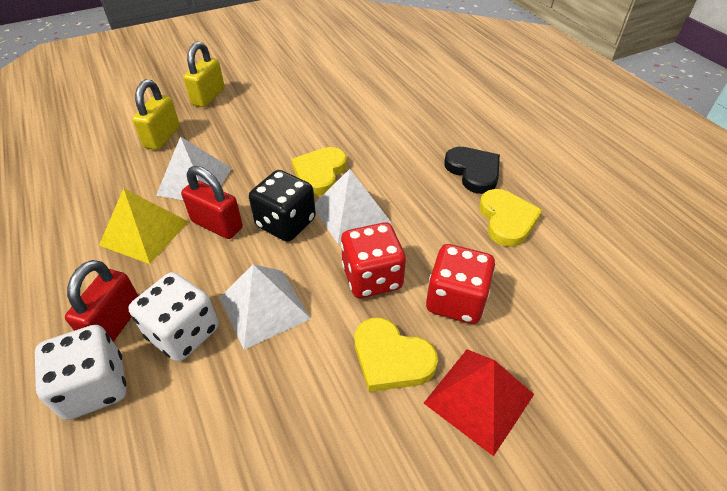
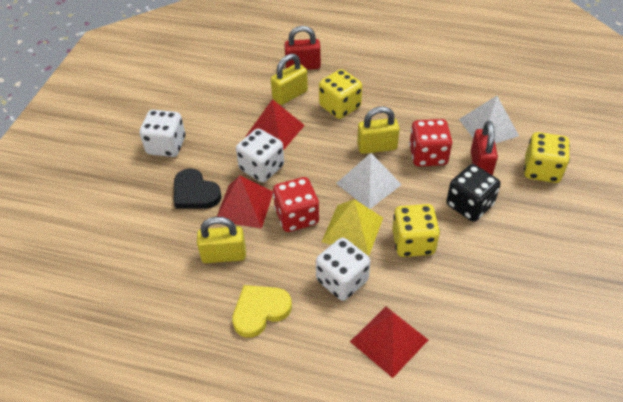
red pyramid: [424,349,534,456] = 1 -> [217,176,273,228] [245,99,305,150] [350,307,428,378] = 3
white dice: [35,325,126,420] [128,272,219,361] = 2 -> [140,110,185,157] [236,129,284,183] [316,238,370,301] = 3
white pyramid: [156,136,232,200] [220,264,311,349] [315,169,392,244] = 3 -> [336,153,402,209] [459,96,519,144] = 2
yellow dice: none = 0 -> [319,69,362,119] [392,204,440,257] [524,132,570,183] = 3
yellow heart: [291,147,347,196] [355,318,438,392] [479,189,542,247] = 3 -> [232,285,292,338] = 1
yellow padlock: [132,79,180,150] [183,41,225,107] = 2 -> [197,217,246,263] [271,54,308,105] [357,106,400,154] = 3

